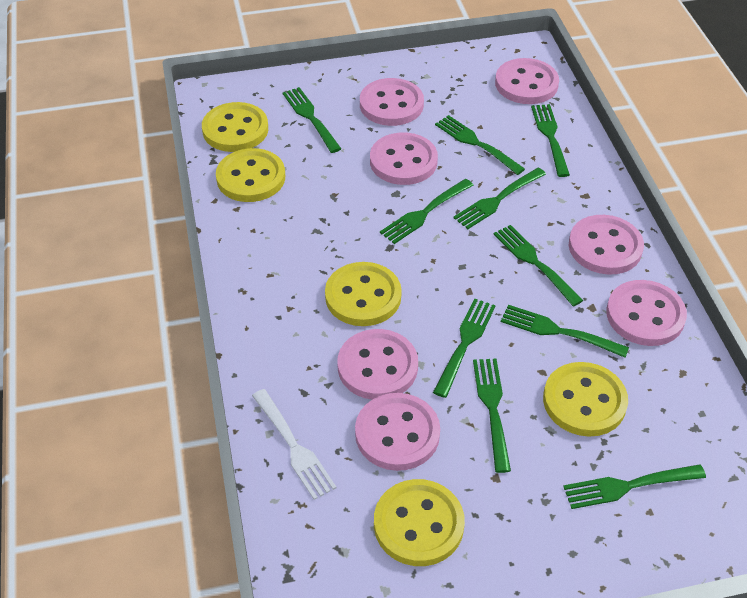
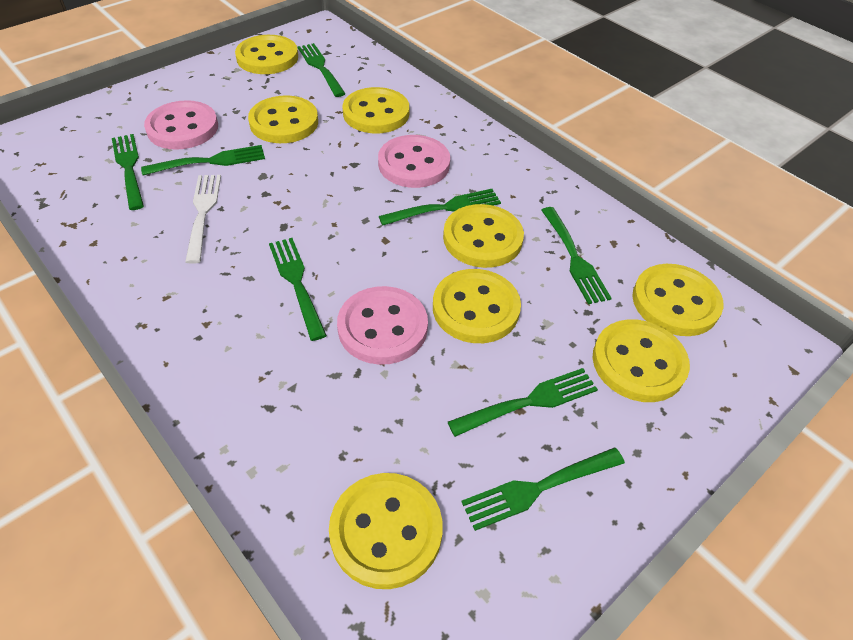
green fork: [283,87,341,153] [380,179,473,244] [433,298,496,398] [435,115,525,175] [453,168,546,229] [473,359,511,473] [493,225,583,307] [501,305,629,358] [531,104,570,177] [563,464,706,509] = 10 -> [112,134,144,210] [141,145,265,176] [269,238,327,341] [297,43,346,97] [379,189,501,226] [448,368,598,437] [461,447,625,531] [541,207,612,304] = 8
pink button: [338,329,418,400] [355,393,440,471] [360,78,424,126] [370,133,438,185] [495,58,559,104] [569,215,644,275] [606,280,687,346] = 7 -> [144,100,218,150] [337,286,428,365] [378,135,450,188] = 3
yellow button: [202,102,268,152] [216,148,285,202] [325,262,402,326] [374,479,465,566] [543,362,628,437] = 5 -> [235,35,298,74] [248,95,318,143] [329,473,443,589] [343,87,409,133] [433,269,521,343] [443,204,524,268] [593,319,690,402] [632,264,723,336] = 8

